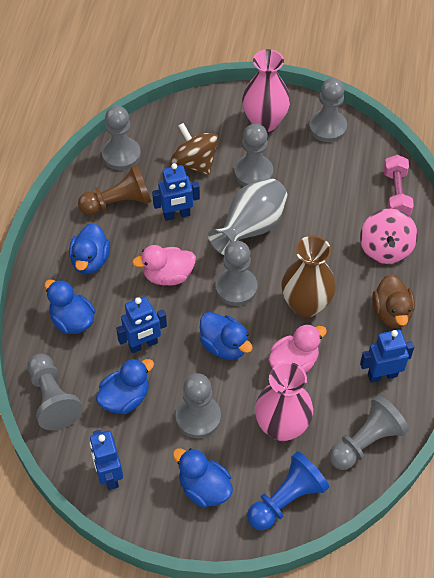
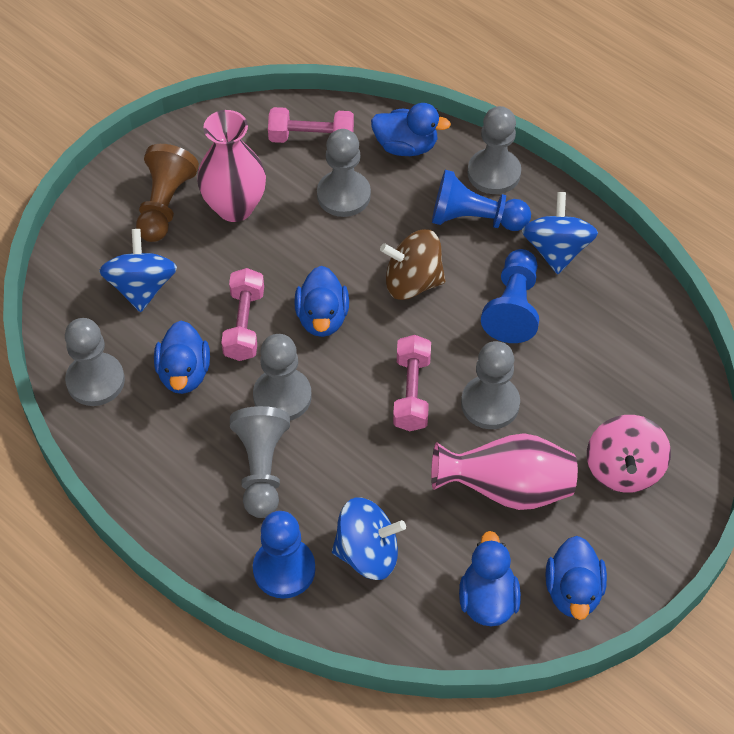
blue pawn: [247,451,329,530] = 1 -> [253,511,316,599] [432,170,531,231] [481,249,539,343] = 3
blue robot: [90,430,123,490] [116,296,167,353] [152,163,200,221] [360,329,414,383] = 4 -> none = 0
blue spinning top: none = 0 -> [99,229,177,312] [332,497,406,580] [522,192,598,274] = 3
brown duck: [372,274,415,328] = 1 -> none = 0
brown vase: [282,236,336,317] = 1 -> none = 0
grey pawn: [28,353,83,430] [102,106,141,170] [175,373,221,438] [215,241,258,306] [234,124,273,186] [309,78,347,142] [329,395,409,470] = 7 -> [65,318,125,406] [230,406,290,518] [253,334,312,421] [317,129,371,217] [461,341,520,429] [468,106,521,194] = 6
grey vase: [208,178,287,255] = 1 -> none = 0
pink duck: [132,245,196,285] [268,324,327,373] = 2 -> none = 0
pink dumbbell: [384,155,414,216] = 1 -> [221,268,264,361] [268,107,354,143] [393,335,431,431] = 3

